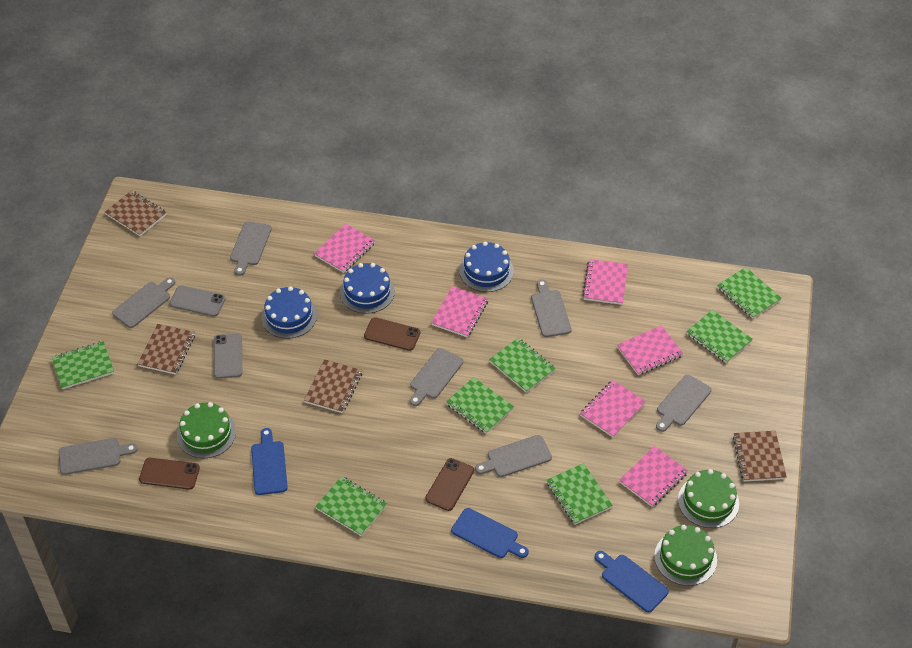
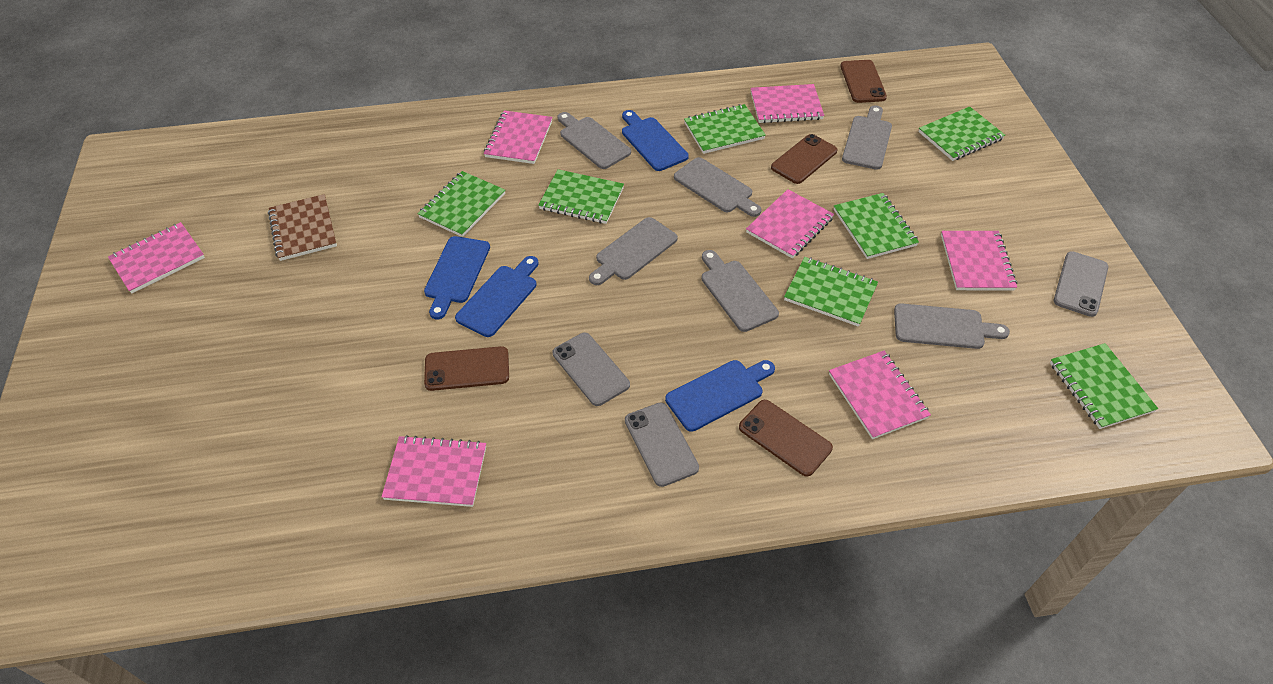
blue cake: [261,286,317,339] [340,263,395,314] [459,242,514,292] = 3 -> none = 0
blue cutting board: [251,428,288,495] [451,508,529,558] [594,551,669,612] = 3 -> [424,236,490,319] [455,256,538,337] [622,110,689,171] [665,360,775,432] = 4
brown notebook: [105,190,167,236] [138,324,195,375] [304,359,362,413] [733,431,787,481] = 4 -> [268,194,337,261] = 1
brown phone: [139,458,200,490] [364,317,421,351] [425,458,474,511] = 3 -> [424,346,509,391] [739,400,833,477] [771,134,837,184] [840,60,887,103] = 4
green cake: [177,402,236,458] [654,525,717,586] [678,469,739,528] = 3 -> none = 0
grey cutting board: [59,438,138,475] [112,277,176,328] [230,221,272,276] [410,348,463,406] [475,435,552,477] [531,279,572,337] [656,375,711,432] = 7 -> [557,112,631,169] [589,217,678,285] [674,157,761,217] [701,250,779,332] [842,106,892,170] [894,303,1010,349] = 6
grey phone: [170,286,226,317] [214,333,242,378] = 2 -> [553,333,630,406] [625,402,699,487] [1054,251,1108,317] = 3
pink notebook: [314,224,375,273] [431,286,488,337] [580,380,646,437] [583,259,628,305] [617,325,683,375] [619,446,688,507] = 6 -> [108,222,205,294] [381,435,486,507] [484,110,552,164] [746,189,834,258] [751,84,824,123] [829,351,931,439] [941,231,1017,290] = 7

